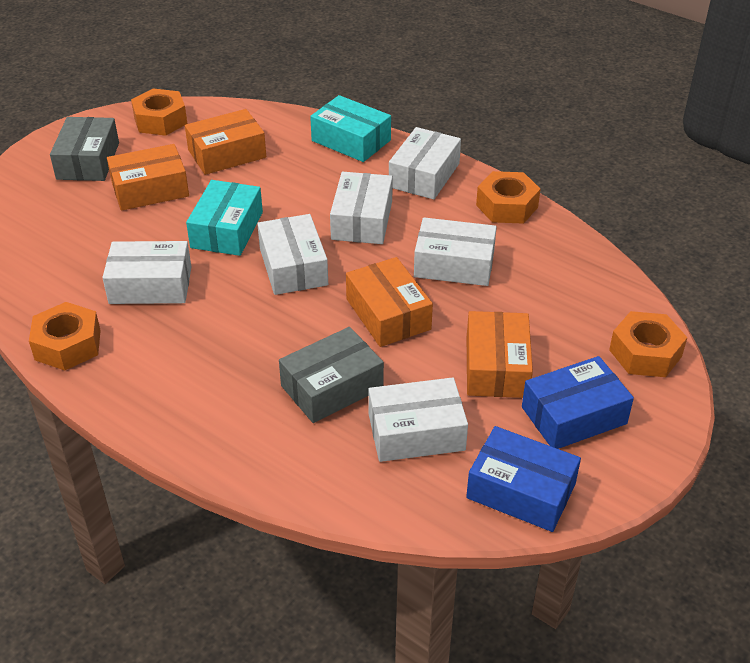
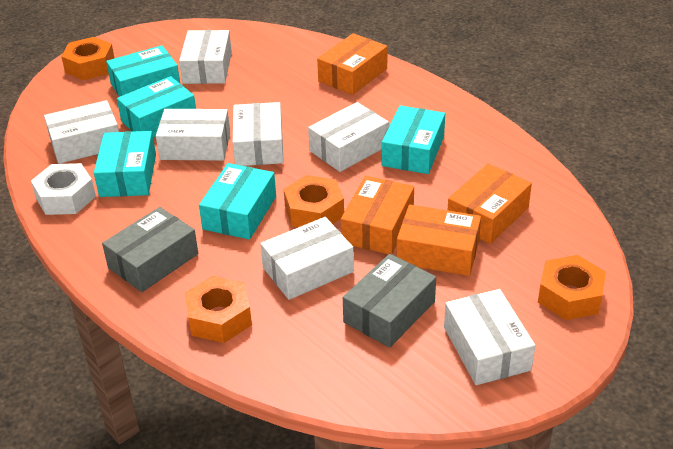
blue box: [466,426,581,532] [522,356,634,449] = 2 -> none = 0
turquoise box: [186,180,263,256] [310,95,391,162] = 2 -> [94,131,156,197] [106,45,180,97] [117,76,196,138] [199,163,276,239] [382,105,445,174] = 5
white box: [102,241,191,304] [257,214,328,295] [330,172,393,244] [368,377,468,462] [389,127,461,200] [414,218,497,286] = 6 -> [44,100,119,164] [156,109,230,161] [179,30,232,84] [233,102,284,166] [260,217,354,300] [308,102,389,172] [444,289,536,385] = 7
white nut: none = 0 -> [31,163,96,215] = 1

